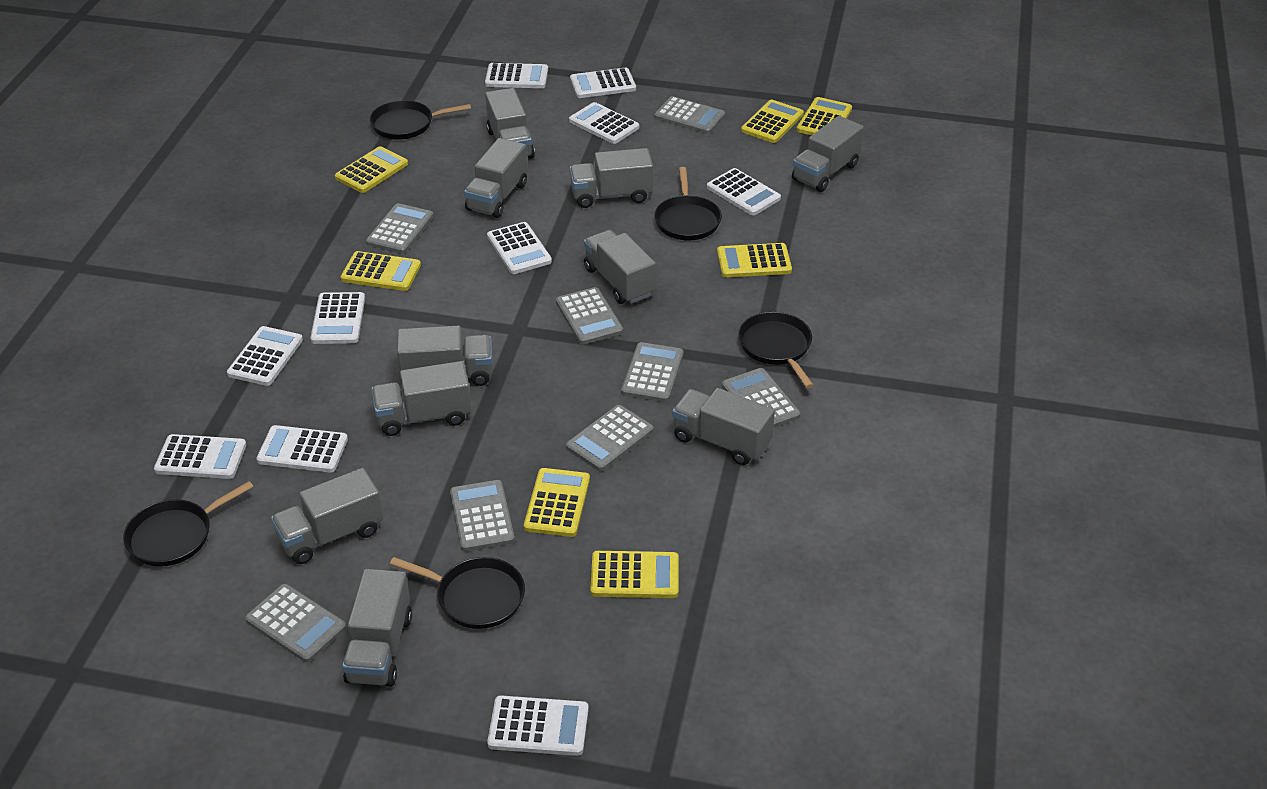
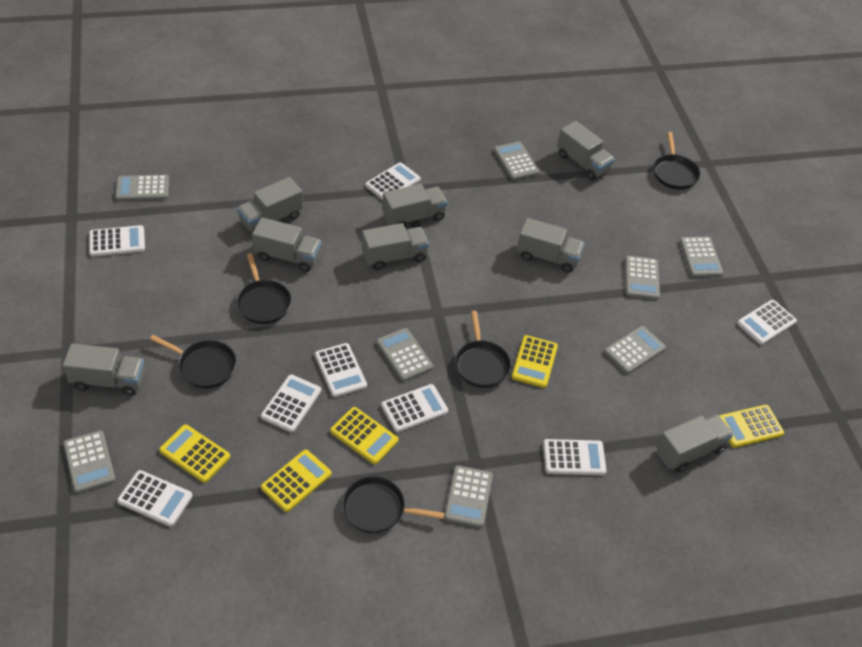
grey truck: [271,468,383,564] [342,569,412,687] [371,361,472,436] [397,326,492,386] [464,138,528,218] [485,88,535,159] [570,148,653,208] [584,230,656,304] [672,388,775,465] [792,116,864,192] = 10 -> [63,344,145,396] [237,177,303,233] [252,217,321,272] [362,223,429,270] [382,184,448,227] [517,218,584,273] [557,121,615,180] [656,414,733,472] = 8
white calculator: [154,434,246,479] [227,326,303,386] [256,425,348,472] [310,292,365,344] [485,63,548,88] [487,222,552,274] [487,695,589,756] [569,102,639,144] [570,68,636,98] [707,168,781,215] = 10 -> [89,225,145,257] [117,470,193,527] [261,374,321,433] [315,343,367,397] [365,162,421,200] [381,384,448,433] [543,439,607,475] [737,300,797,345] = 8
yellow calculator: [335,146,408,193] [341,251,421,291] [524,468,590,537] [590,551,679,598] [717,243,792,278] [741,100,804,143] [796,97,852,135] = 7 -> [159,424,230,483] [261,450,332,512] [330,407,398,464] [512,335,558,388] [719,405,784,448] = 5

